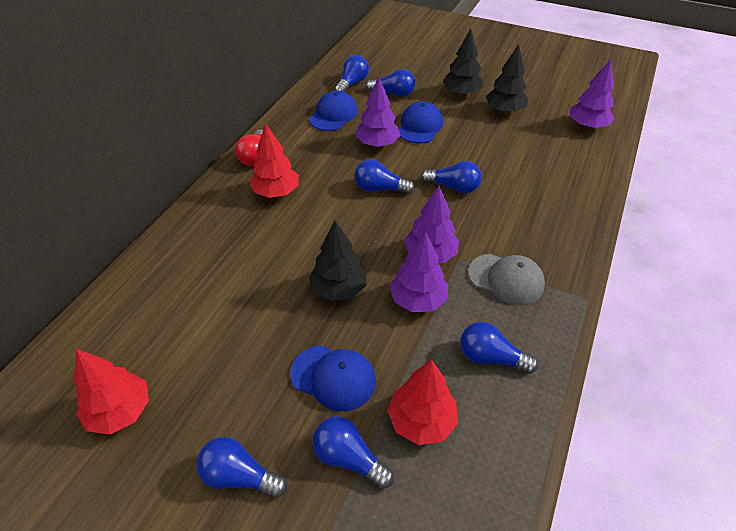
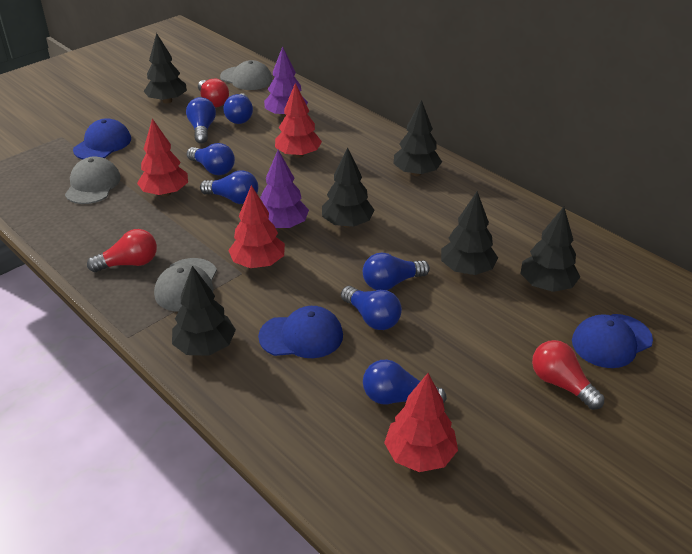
black tree: [309,220,366,301] [443,28,483,96] [486,44,528,114] = 3 -> [143,33,187,104] [172,266,236,356] [322,148,375,227] [393,100,442,176] [441,191,498,275] [520,207,580,292] = 6
grey cap: [468,254,545,305] = 1 -> [65,157,121,204] [154,258,217,312] [220,60,273,90] = 3
purple tree: [355,76,401,147] [389,231,448,312] [404,186,459,263] [570,59,615,129] = 4 -> [260,150,309,229] [264,46,308,118] = 2
red light bulb: [235,129,263,166] = 1 -> [87,229,157,272] [198,78,229,108] [532,340,604,410] = 3
red tree: [74,349,149,435] [250,123,299,198] [388,359,458,445] = 3 -> [137,118,188,196] [228,185,285,268] [275,83,322,158] [384,373,458,472] = 4

